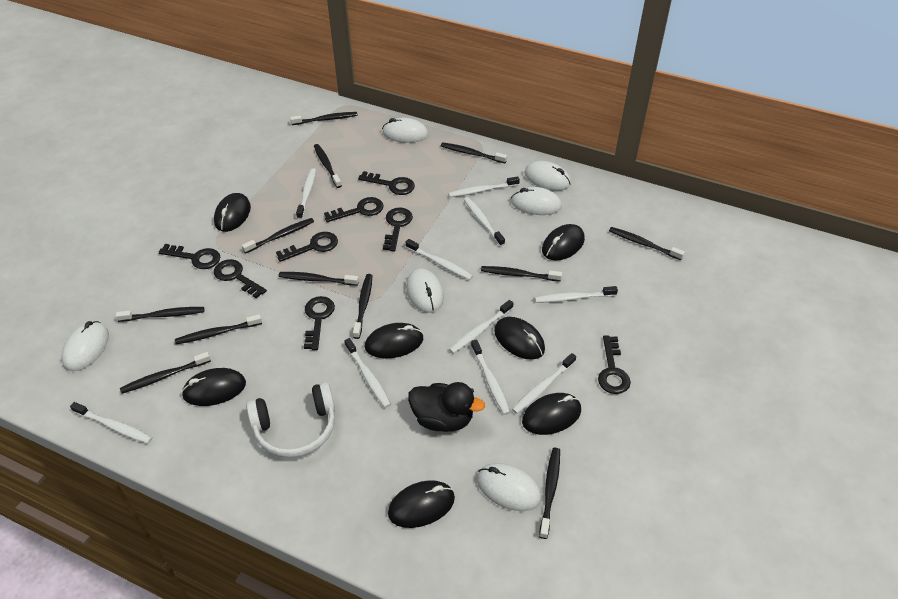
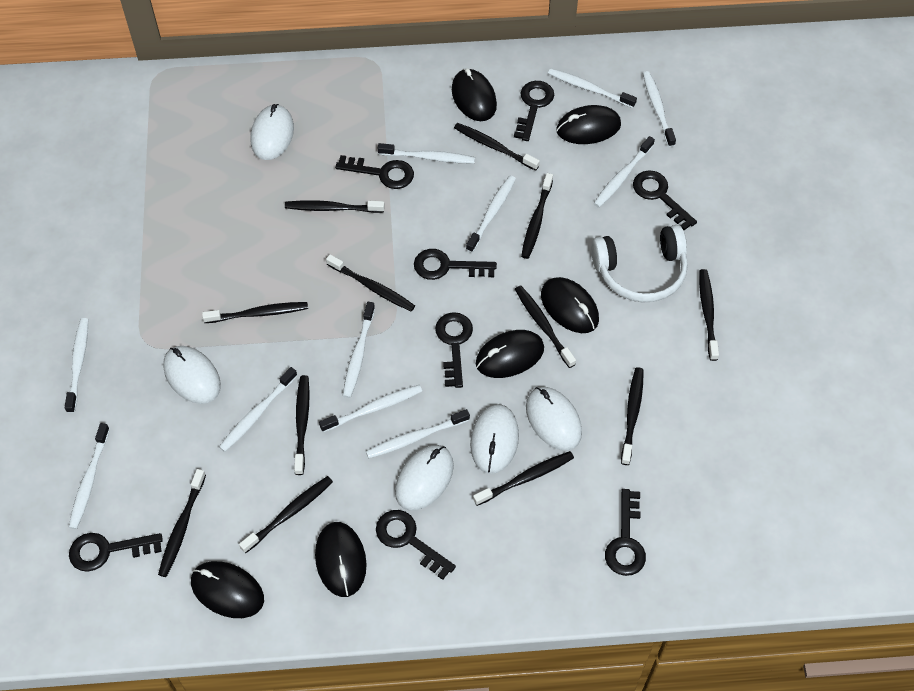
black duck: [408,382,485,432] = 1 -> none = 0
black mouse: [181,368,246,406] [214,193,251,232] [365,323,423,358] [388,480,455,528] [494,317,545,360] [522,393,581,435] [542,224,585,261] = 7 -> [191,561,264,618] [315,522,367,597] [452,68,497,121] [476,330,544,378] [541,277,599,333] [556,105,621,144] = 6
white mouse: [61,321,109,371] [382,118,428,143] [406,268,444,313] [477,463,542,511] [511,187,562,215] [524,161,571,191] = 6 -> [163,346,221,404] [250,104,294,160] [395,445,454,511] [470,404,519,474] [526,387,582,451] = 5
white toothbrush: [70,402,152,444] [296,168,316,219] [344,338,391,408] [406,239,473,280] [448,176,520,197] [449,300,514,354] [464,197,505,246] [471,339,510,415] [512,353,576,414] [535,286,618,303] = 10 -> [65,318,88,413] [69,423,110,529] [219,367,297,452] [319,385,422,432] [343,302,375,398] [366,409,470,458] [378,143,475,164] [466,176,516,253] [548,68,637,108] [593,136,655,208] [643,71,676,147] = 11

